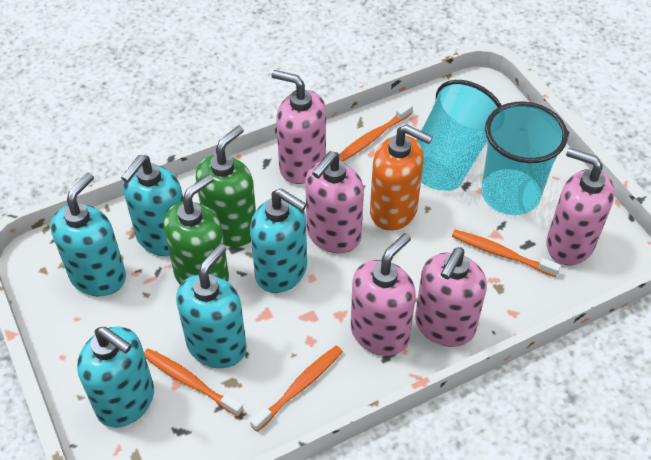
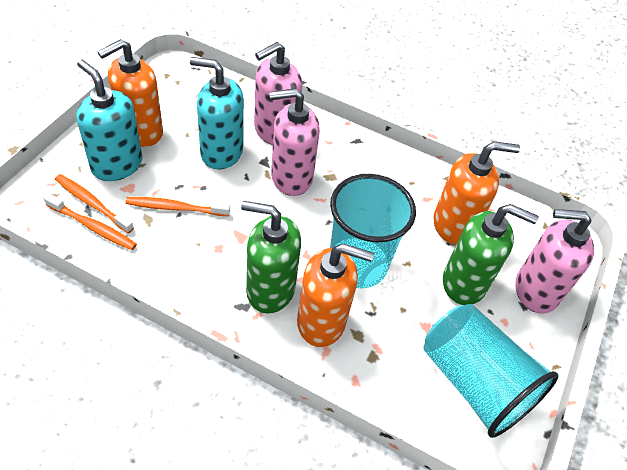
orange soap dispenser: [370,124,433,231] = 1 -> [97,39,163,147] [297,243,374,347] [433,141,520,245] = 3
orange toothbrush: [144,349,244,417] [250,345,343,432] [339,103,413,162] [452,230,561,277] = 4 -> [44,194,137,250] [55,174,134,233] [125,197,230,216] = 3
pink soap dispenser: [271,70,326,184] [305,151,364,253] [351,233,416,356] [415,247,487,347] [546,148,615,265] = 5 -> [254,42,302,145] [269,88,320,196] [515,209,594,314] = 3
turquoise soap dispenser: [50,172,126,296] [77,327,154,428] [121,155,183,256] [176,244,247,368] [250,189,307,293] = 5 -> [76,60,142,181] [190,57,244,169] = 2

